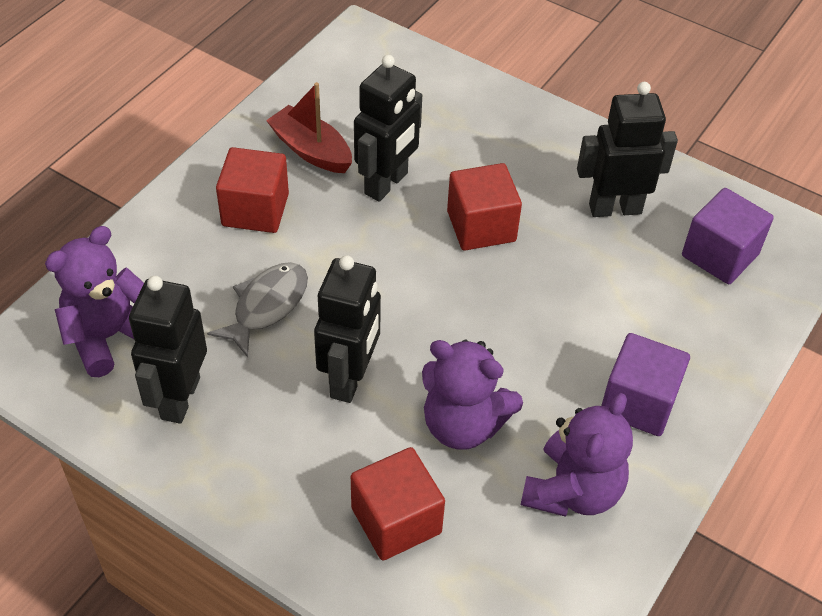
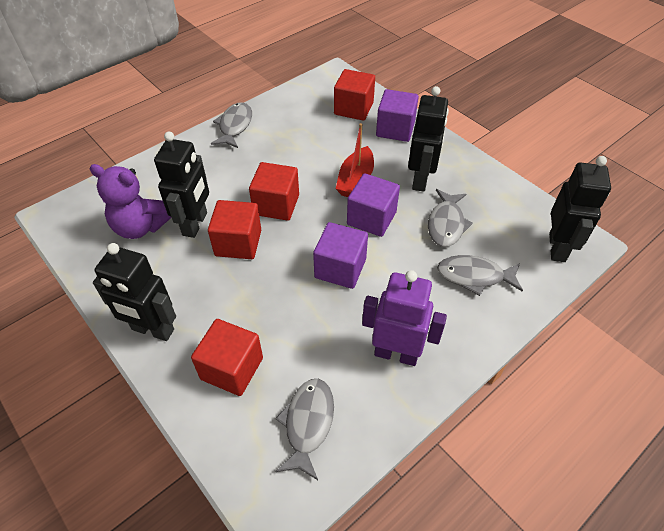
grey fish: [207,262,308,357] = 1 -> [211,102,252,148] [275,379,334,480] [428,189,473,247] [437,255,523,296] = 4
purple cube: [601,333,690,436] [682,188,774,284] = 2 -> [313,222,368,289] [347,173,400,237] [376,89,419,142] = 3
purple robot: none = 0 -> [362,270,447,366] = 1
purple teddy bear: [45,226,144,377] [422,339,523,450] [521,393,633,517] = 3 -> [89,164,172,239] = 1
red cube: [216,147,289,233] [351,447,445,560] [447,163,522,250] = 3 -> [191,319,263,396] [208,200,261,259] [249,162,299,221] [334,69,375,121] = 4

